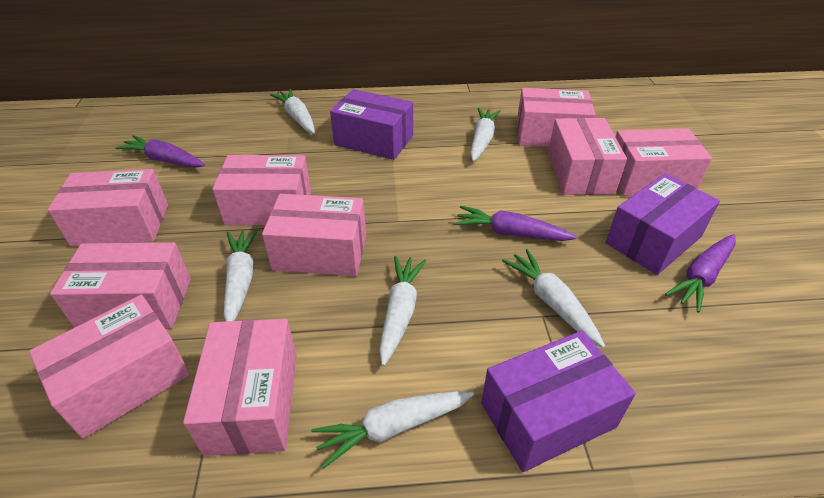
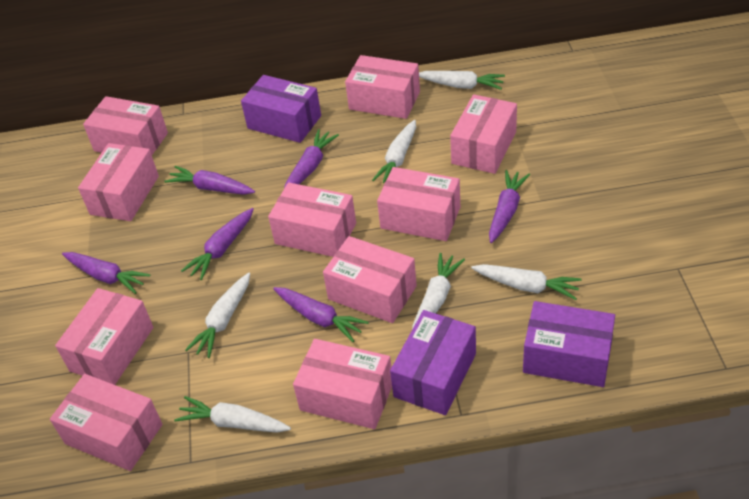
pink box: [29,295,190,439] [48,169,168,246] [50,242,191,329] [183,319,297,456] [212,155,311,225] [262,194,366,276] [517,88,596,147] [548,118,627,195] [615,129,712,196] = 9 -> [50,374,162,471] [55,288,153,385] [78,143,159,221] [83,96,168,155] [268,182,356,257] [293,339,392,429] [323,236,417,323] [345,55,420,119] [377,167,460,241] [450,94,517,174] = 10
purple carrot: [115,135,205,168] [454,206,577,241] [665,234,736,313] = 3 -> [62,252,151,294] [164,166,255,195] [181,208,254,280] [273,287,369,342] [284,129,339,188] [489,170,530,243] = 6

